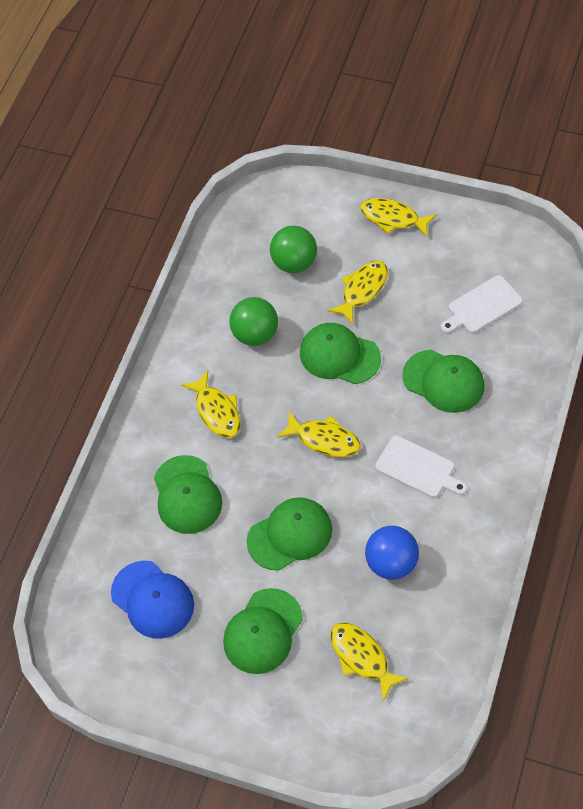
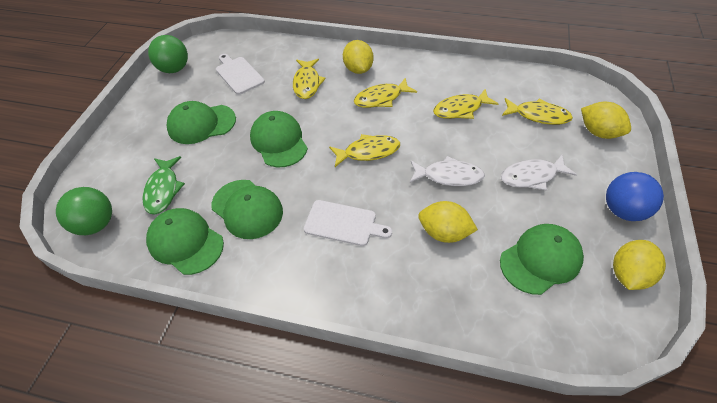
blue cap: [111,561,194,639] = 1 -> none = 0
green fish: none = 0 -> [142,156,185,215] = 1
white fish: none = 0 -> [410,156,485,186] [501,155,577,191] = 2
yellow lemon: none = 0 -> [343,40,373,74] [418,201,478,243] [581,102,631,139] [613,240,666,290] = 4

